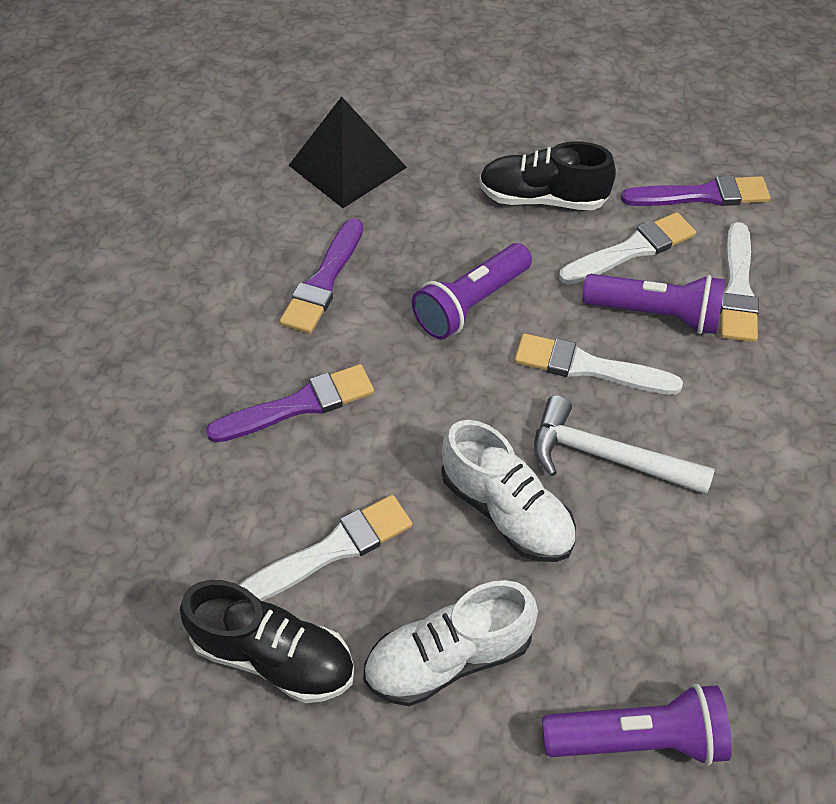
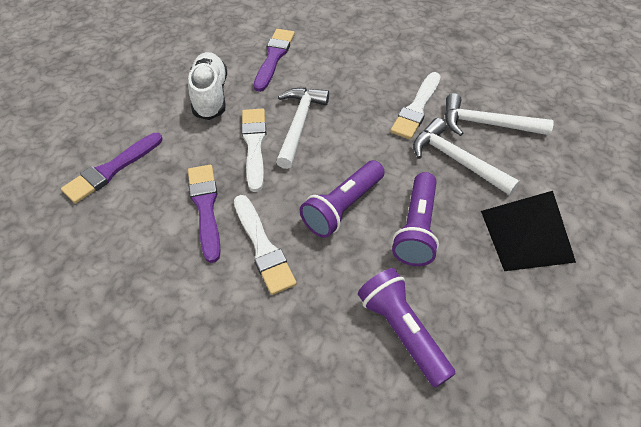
black shoe: [180,580,354,703] [479,141,616,210] = 2 -> none = 0
white brush: [239,495,412,601] [514,333,683,395] [559,212,696,285] [720,222,759,342] = 4 -> [234,195,297,295] [241,109,266,192] [390,72,441,139] = 3
white hammer: [534,395,715,494] = 1 -> [276,88,329,169] [413,118,520,195] [445,93,554,136] = 3
white shoe: [363,580,538,706] [442,420,576,562] = 2 -> [188,52,227,120] = 1

